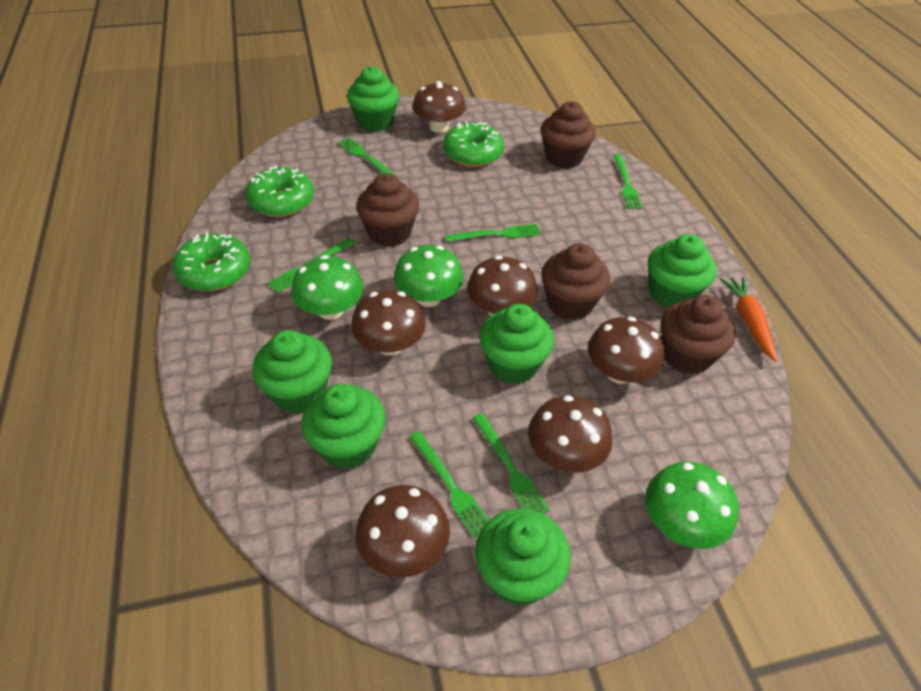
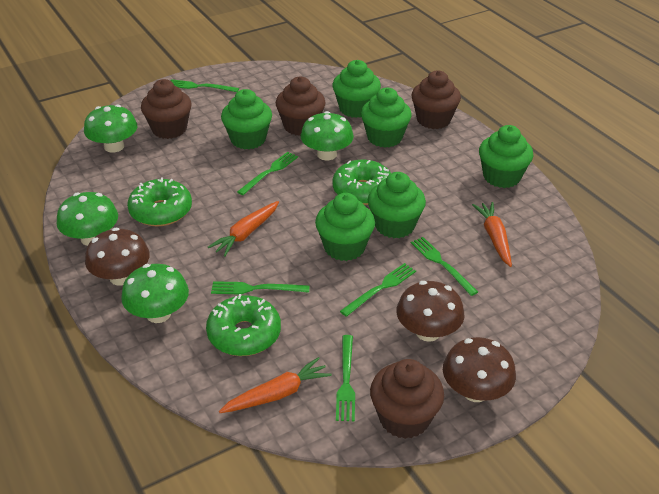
brown mushroom: [351,290,426,355] [356,485,450,578] [412,81,466,133] [467,256,538,316] [528,395,613,473] [588,316,665,384] = 6 -> [85,228,150,285] [396,281,464,342] [443,337,516,402] = 3
green mushroom: [291,255,363,320] [394,245,463,307] [645,461,739,549] = 3 -> [56,192,118,246] [84,104,137,153] [121,264,189,323] [300,111,354,160] = 4
orange carrot: [720,277,777,362] = 1 -> [208,201,279,257] [219,357,332,413] [472,202,512,267] = 3

